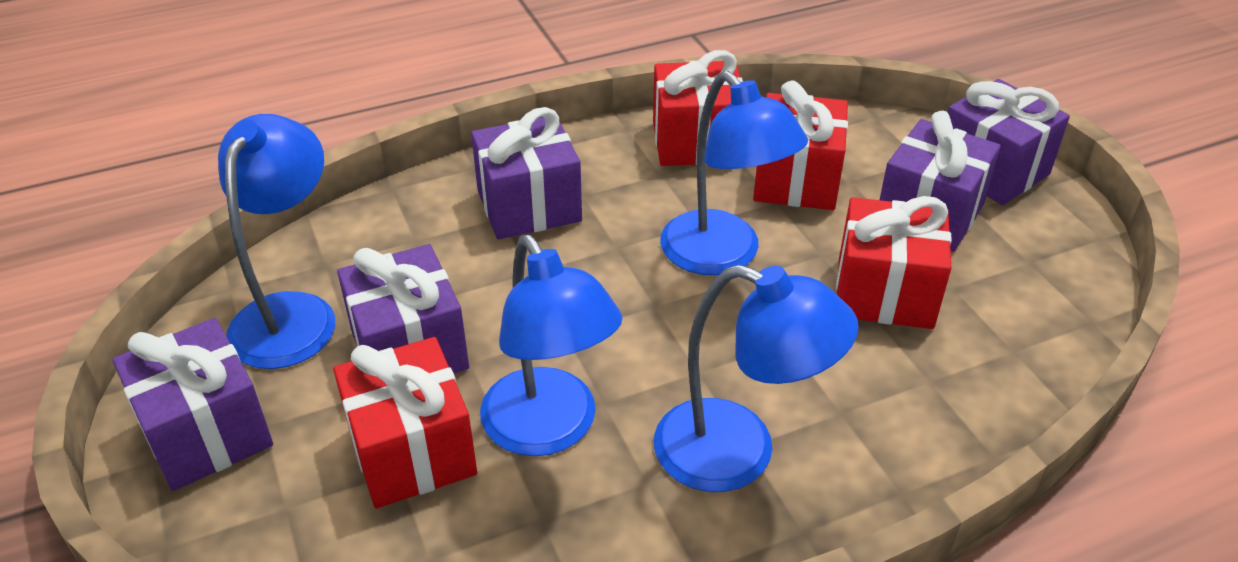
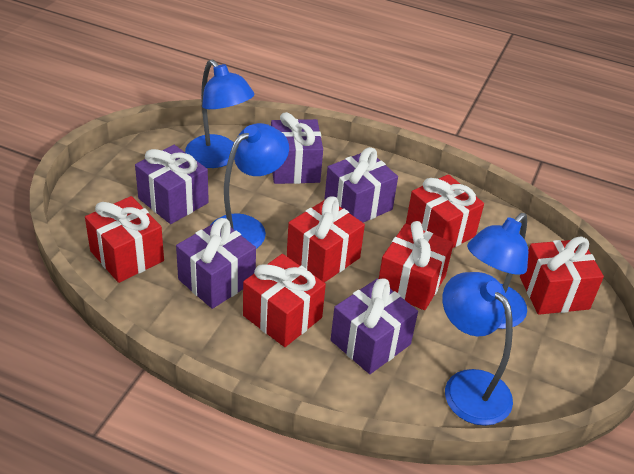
red gift: [333,337,477,508] [653,50,743,166] [753,81,848,210] [836,196,952,329] = 4 -> [85,196,164,283] [243,254,326,347] [287,196,365,283] [379,221,454,310] [406,174,484,248] [520,236,604,315] = 6

